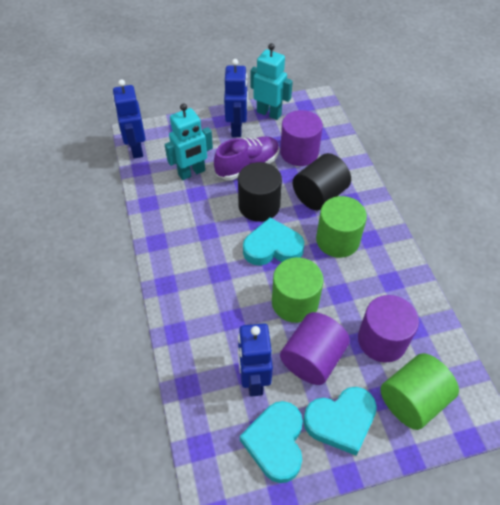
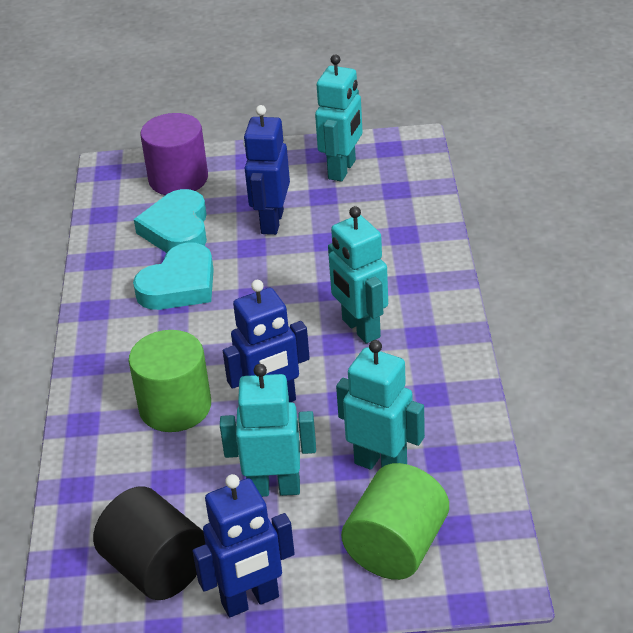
black cylinder: [238,162,282,222] [293,153,351,210] = 2 -> [93,486,205,600] = 1
green cylinder: [272,257,323,323] [316,196,367,258] [380,353,459,430] = 3 -> [129,330,211,432] [341,463,449,580] = 2
purple cylinder: [280,110,323,166] [280,312,350,385] [358,295,419,363] = 3 -> [140,113,208,195] = 1
purple shoe: [214,136,279,180] = 1 -> none = 0
turquoise heart: [240,401,303,483] [243,218,304,266] [303,387,377,455] = 3 -> [133,242,214,310] [134,189,207,253] = 2
turquoise robot: [165,103,213,180] [251,43,293,120] = 2 -> [220,364,316,497] [315,54,363,181] [328,206,388,344] [336,340,425,470] = 4

